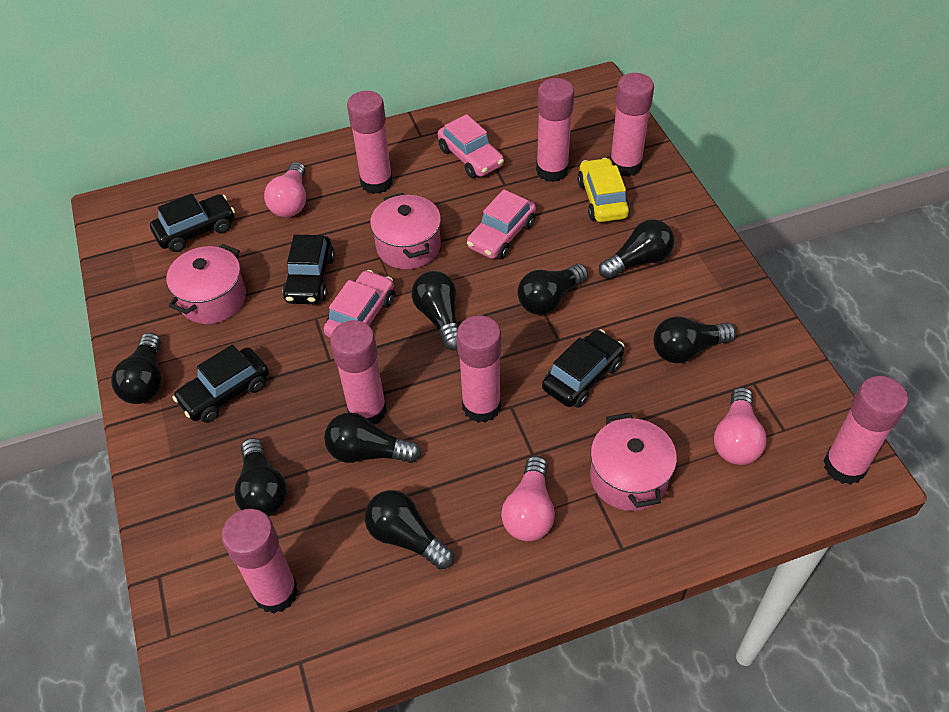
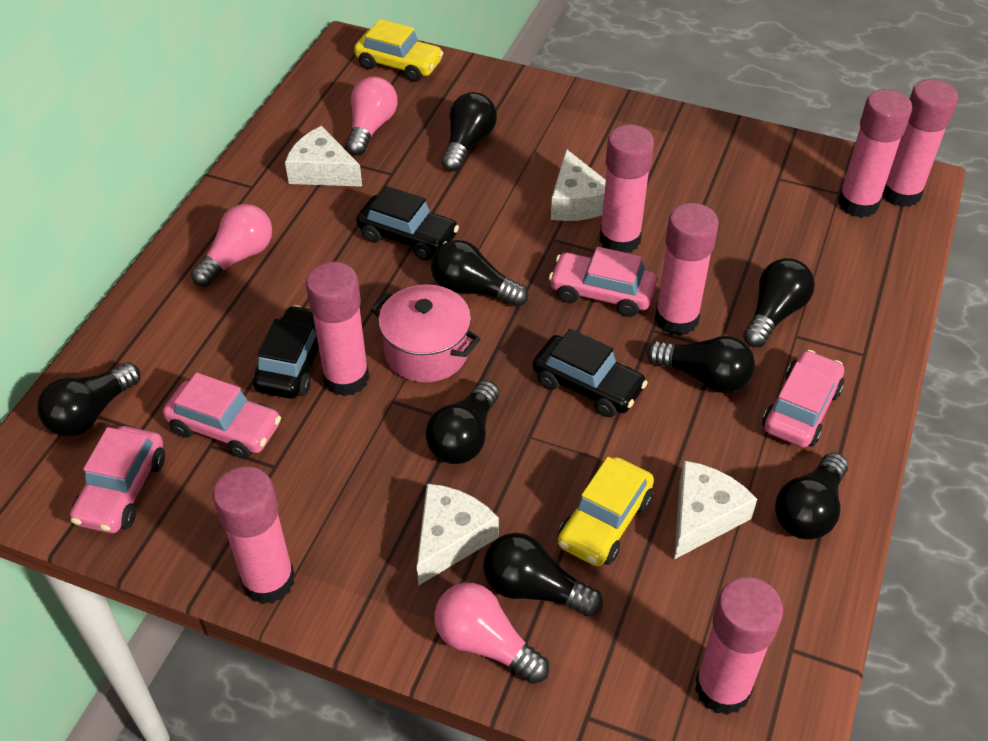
black car: [150,193,235,252] [172,345,269,423] [282,235,335,304] [542,329,625,408] = 4 -> [253,305,319,399] [356,186,459,261] [533,329,648,417] = 3
pink car: [324,270,394,338] [438,114,504,178] [467,189,536,259] = 3 -> [70,426,165,533] [163,373,281,459] [549,247,657,317] [762,350,844,447] = 4
pink pot: [166,244,246,324] [370,193,441,269] [590,413,677,511] = 3 -> [371,284,481,383] = 1
white cheese: none = 0 -> [285,126,362,187] [417,484,499,586] [551,149,606,221] [674,461,757,560] = 4
yellow car: [577,158,630,222] = 1 -> [354,19,443,82] [558,457,654,566] = 2

